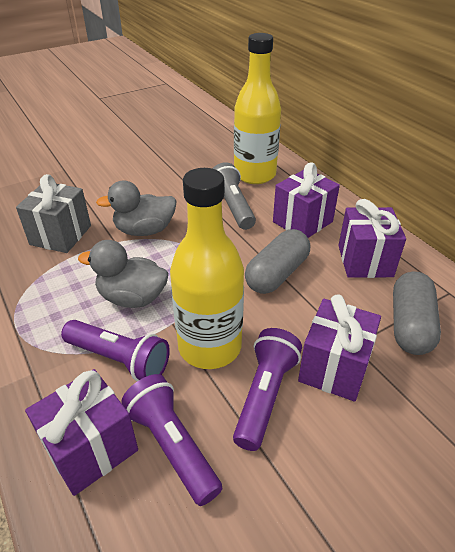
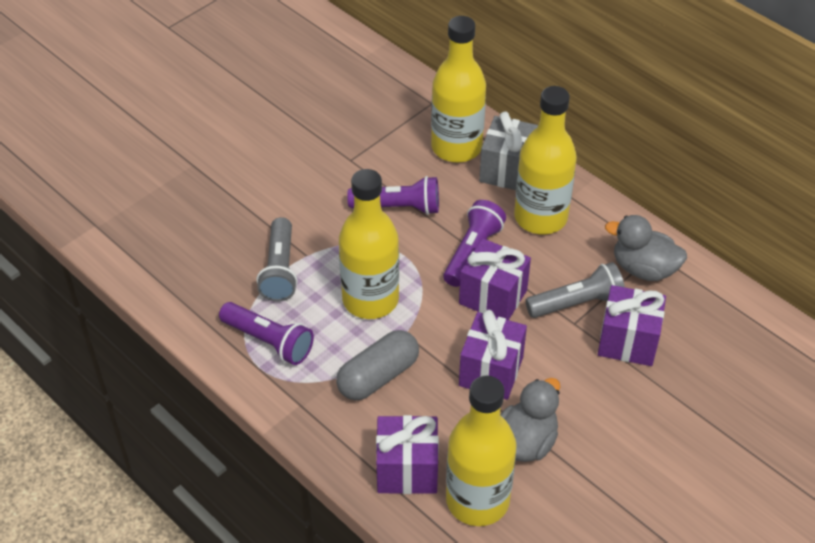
grey capsule: [245,229,310,294] [393,272,441,355] = 2 -> [336,330,419,400] = 1
grey flashlight: [212,162,256,230] = 1 -> [256,217,298,302] [525,262,625,318] = 2
yellow bottle: [170,168,244,369] [234,33,281,184] = 2 -> [339,169,399,319] [431,16,486,162] [446,376,517,526] [514,86,577,234] = 4

